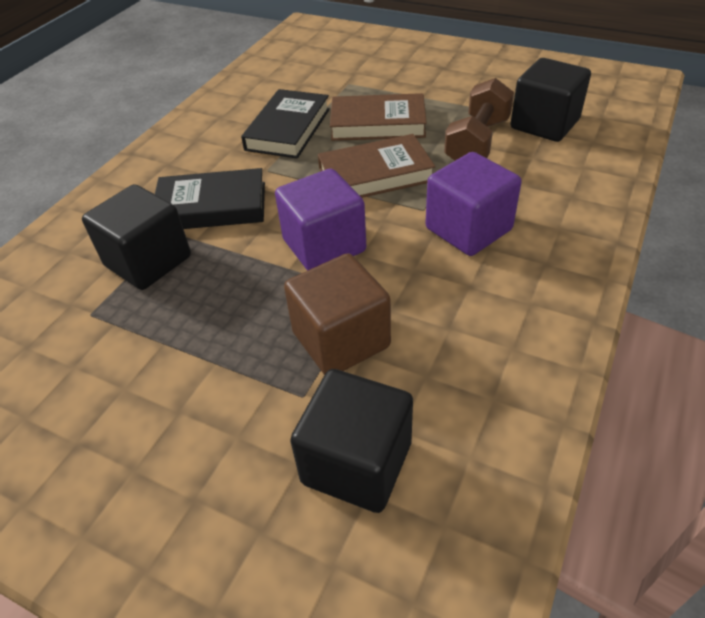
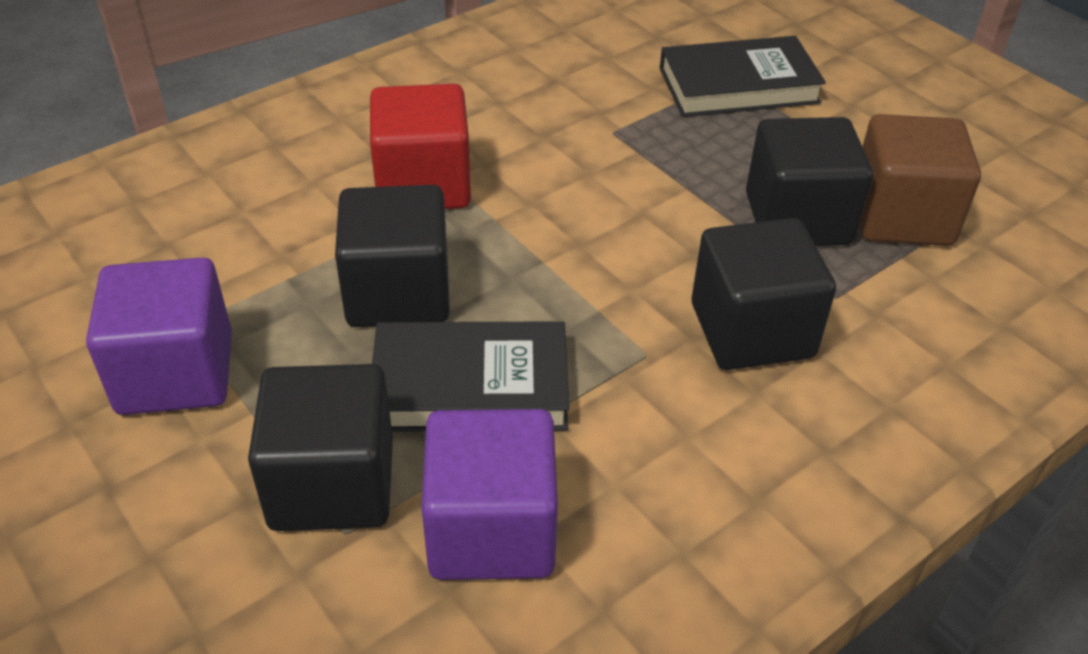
black cube: [82,184,191,290] [290,369,413,513] [510,58,591,142] = 3 -> [248,364,393,531] [335,185,450,327] [692,218,836,370] [746,117,873,246] = 4
brown book: [318,134,435,198] [330,93,427,141] = 2 -> none = 0
brown dumbbell: [444,78,514,161] = 1 -> none = 0
red cube: none = 0 -> [370,84,471,209] = 1

